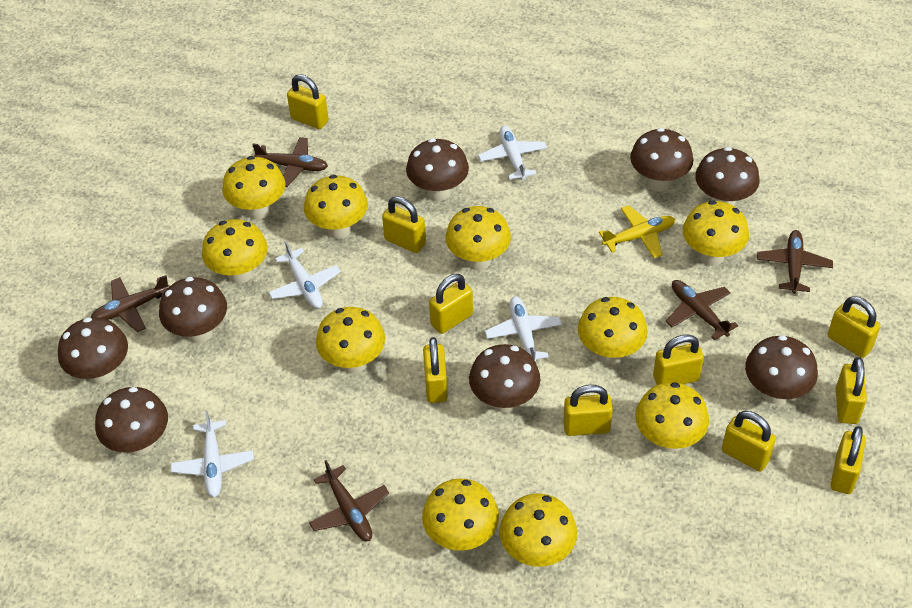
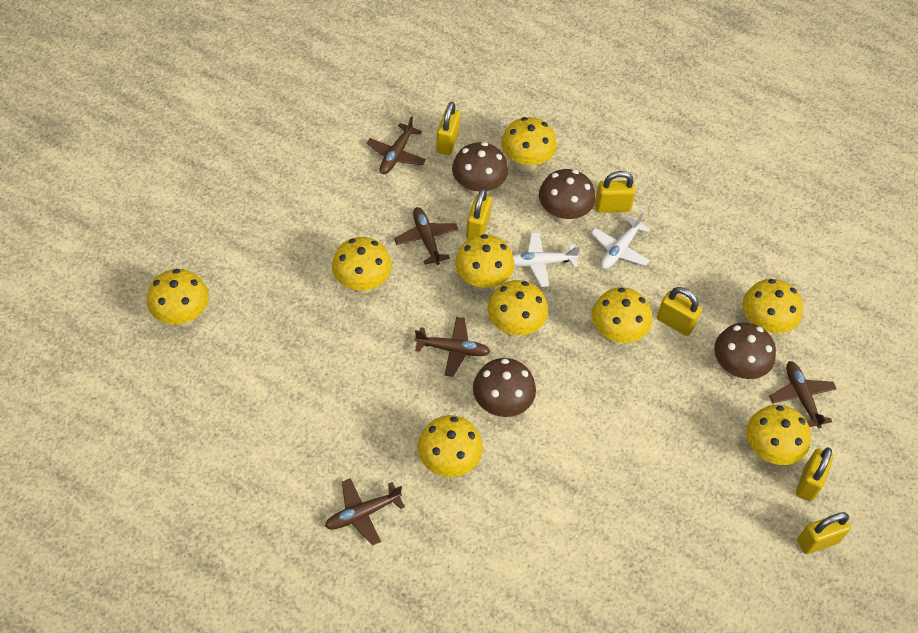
brown mushroom: [58,317,128,384] [95,387,168,456] [159,277,227,343] [406,138,469,202] [469,344,540,413] [630,128,693,192] [695,147,760,206] [745,335,818,404] = 8 -> [452,142,508,197] [473,358,536,417] [539,169,595,224] [714,322,776,380] = 4
white plane: [170,410,254,497] [268,241,341,309] [478,126,547,180] [485,296,562,362] = 4 -> [513,232,580,287] [591,213,650,269] = 2
yellow mushroom: [202,219,268,284] [222,156,285,220] [304,175,368,239] [316,307,385,374] [422,478,499,551] [445,206,511,271] [500,494,577,567] [578,297,648,364] [635,382,709,452] [683,200,749,266] = 10 -> [147,269,209,327] [332,237,392,294] [418,415,483,477] [455,234,514,291] [487,280,548,337] [501,117,557,172] [592,287,652,344] [743,279,803,334] [746,405,811,465] = 9
yellow padlock: [287,74,329,129] [382,196,426,253] [423,337,448,403] [429,274,473,334] [563,385,613,436] [653,334,704,385] [722,411,776,472] [828,296,881,358] [831,426,866,494] [836,357,867,424] = 10 -> [436,102,461,155] [466,188,492,239] [595,171,636,213] [657,287,702,336] [796,447,833,501] [797,512,851,554] = 6
yellow plane: [599,205,675,258] = 1 -> none = 0

